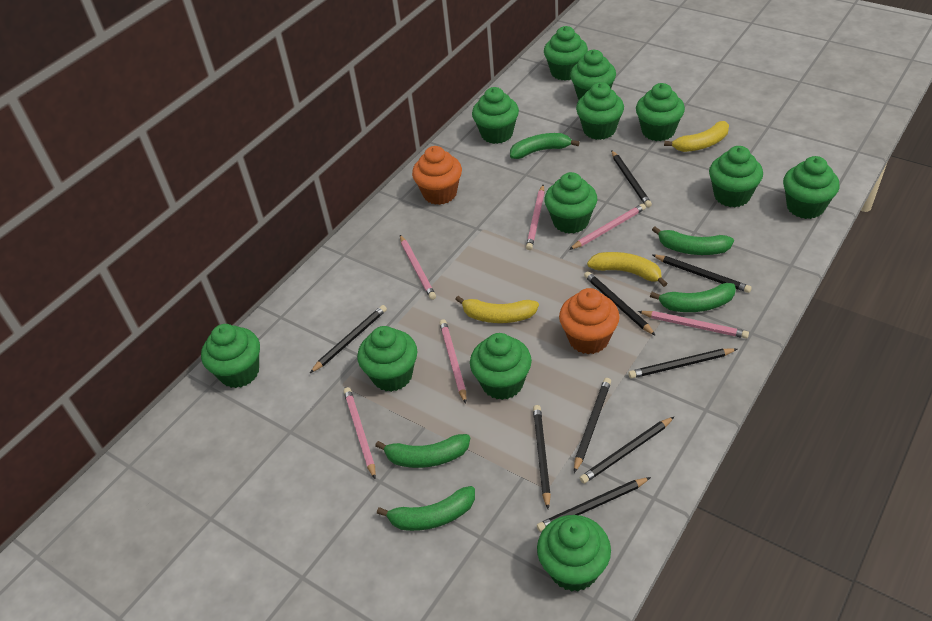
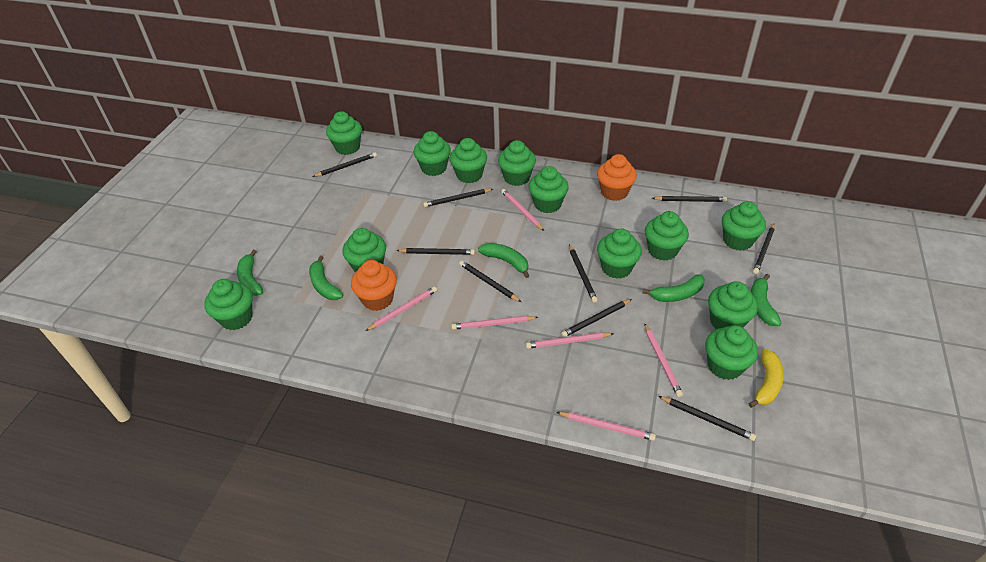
yellow banana: [455,296,539,323] [587,252,668,287] [664,121,729,152] = 3 -> [748,349,784,408] = 1

